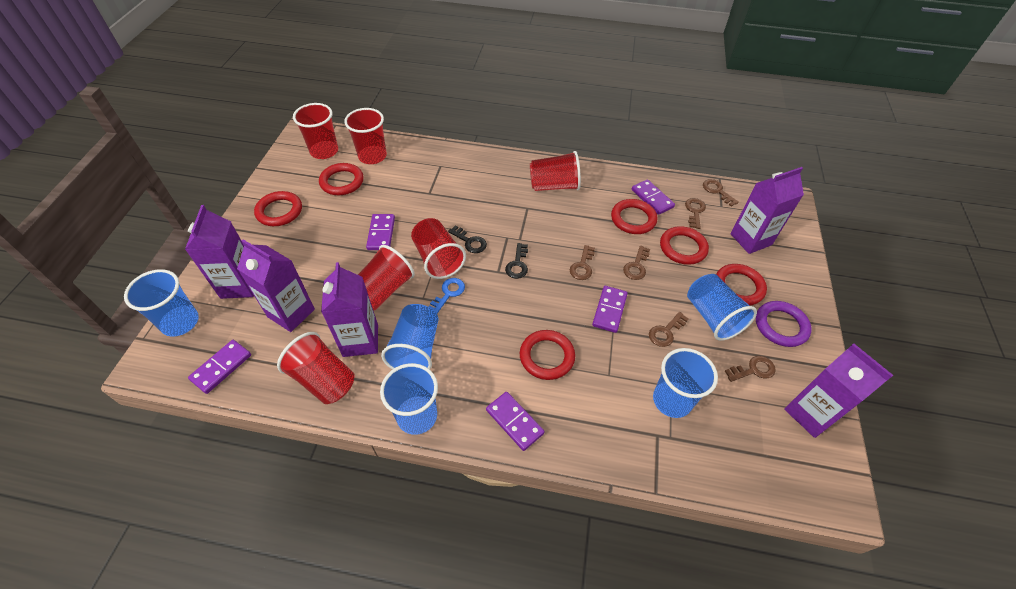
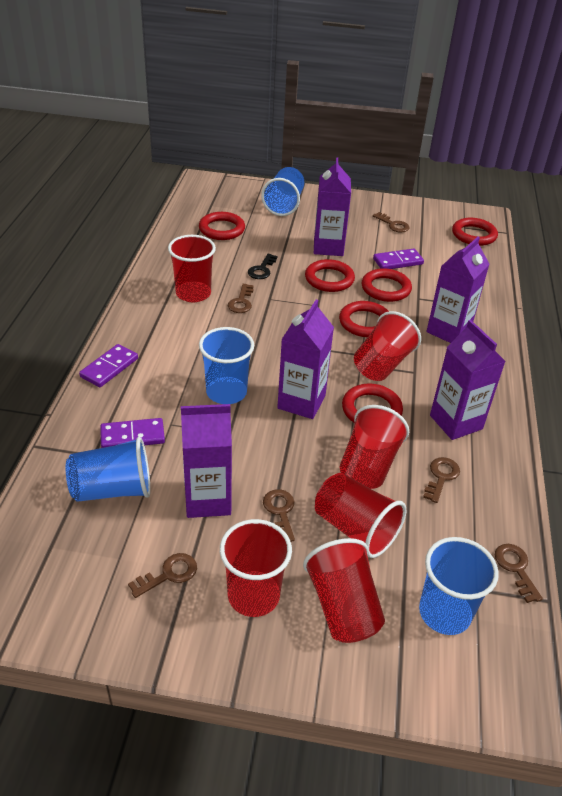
black key: [448,225,487,253] [505,243,528,279] = 2 -> [248,254,277,279] = 1
blue cup: [124,269,199,337] [380,363,438,435] [381,304,439,370] [653,348,718,418] [687,274,757,341] = 5 -> [66,437,150,502] [199,327,254,404] [261,167,304,216] [419,537,499,635] = 4
blue key: [428,278,465,314] = 1 -> none = 0
purple domino: [188,340,251,394] [366,214,395,250] [486,392,545,451] [592,286,628,333] [632,179,675,215] = 5 -> [79,344,138,387] [100,418,165,448] [373,248,424,269] = 3
purple ring: [756,301,812,347] = 1 -> none = 0

